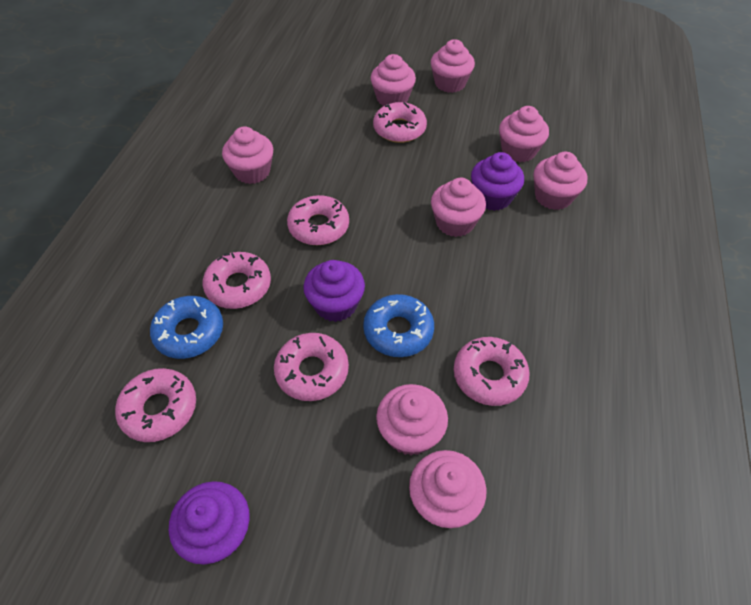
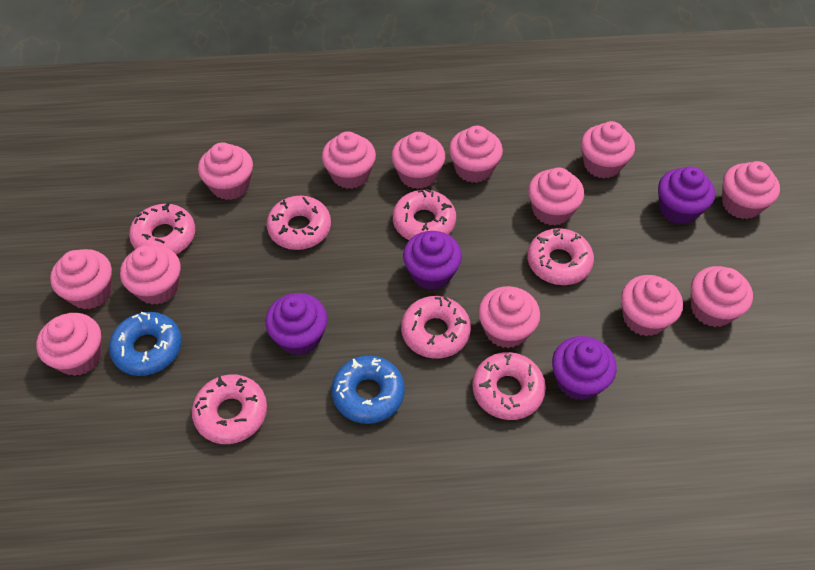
pink cupcake: [222,126,273,184] [371,54,416,106] [376,384,448,456] [409,450,486,528] [431,39,475,93] [431,178,486,237] [499,106,549,162] [534,152,587,210] = 8 -> [36,313,102,376] [50,249,112,309] [120,245,181,305] [198,142,253,200] [322,131,376,189] [391,132,445,189] [449,126,503,183] [478,286,540,348] [528,167,584,226] [581,121,635,178] [621,275,683,336] [691,266,753,327] [722,161,780,219] = 13
pink donut: [115,368,196,442] [203,252,271,309] [274,333,349,401] [287,195,349,245] [373,102,427,143] [454,337,530,406] = 6 -> [129,203,195,254] [192,374,267,444] [267,196,331,250] [393,189,456,240] [401,296,471,359] [472,352,546,420] [527,228,594,285] = 7
purple cupcake: [169,481,250,564] [303,260,365,322] [471,152,524,211] = 3 -> [265,293,327,355] [403,231,462,290] [552,336,617,401] [658,166,715,225] = 4

